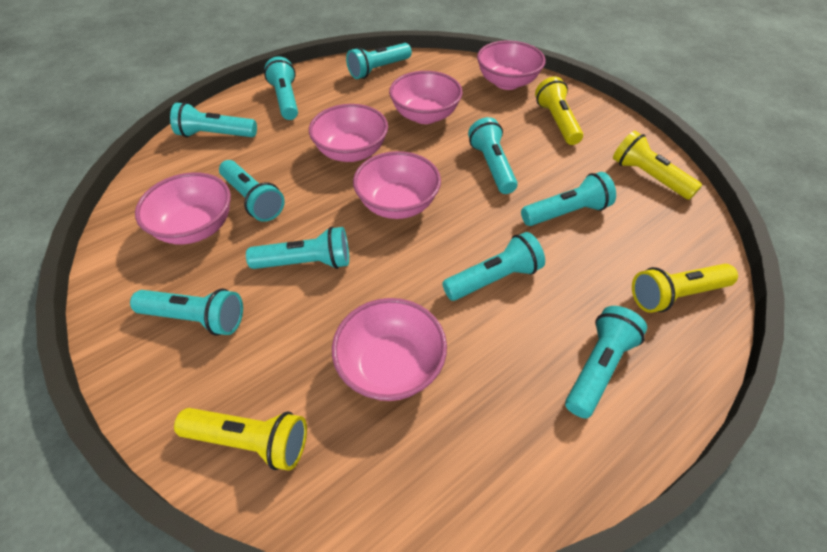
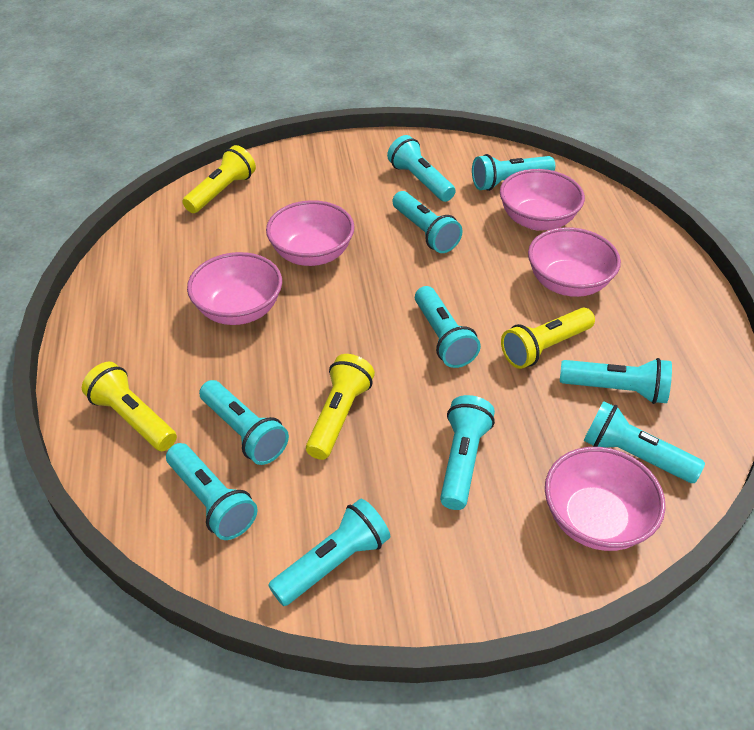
pink bowl: [135,172,231,245] [309,104,388,162] [332,298,447,401] [353,151,441,219] [389,71,463,124] [477,41,546,90] = 6 -> [187,252,282,325] [266,200,355,266] [500,169,585,231] [528,227,621,297] [545,447,665,551] = 5

